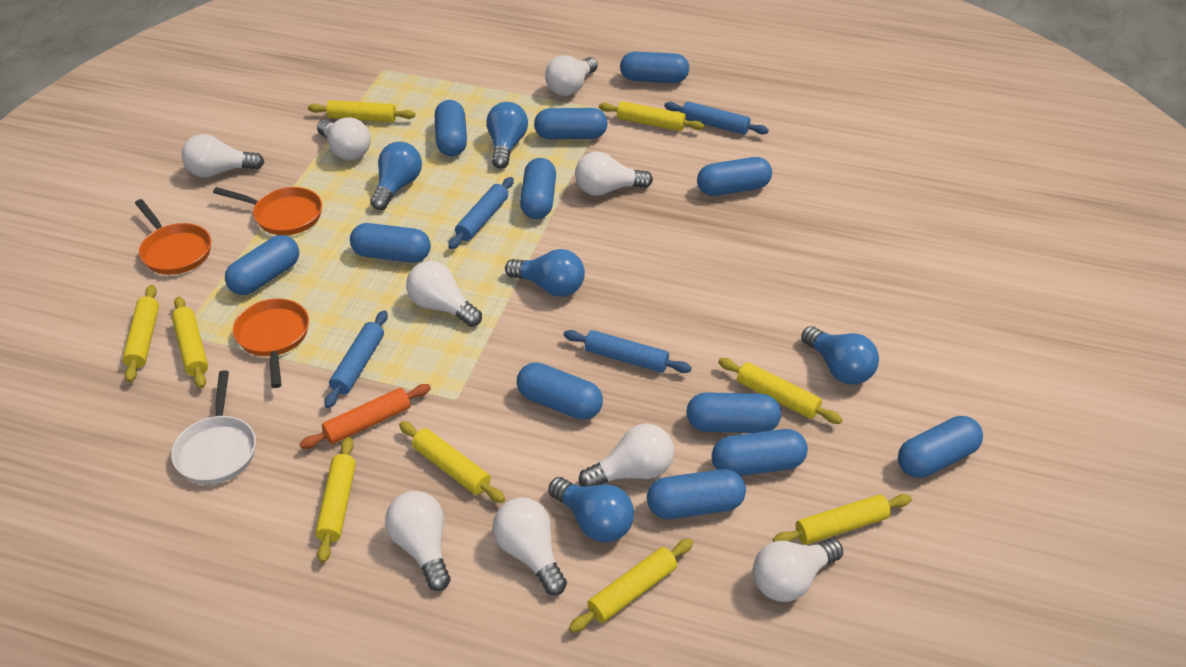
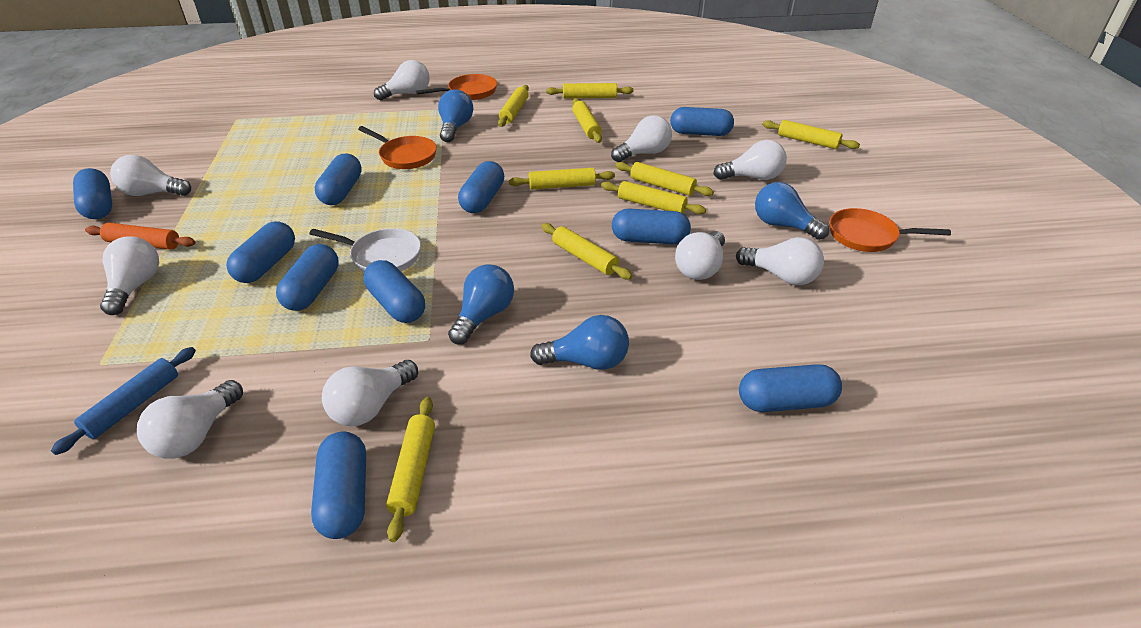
blue capsule: [225,235,299,295] [350,223,431,263] [435,100,467,156] [517,362,603,420] [520,158,556,219] [534,108,608,139] [620,52,689,83] [647,469,746,519] [686,392,781,433] [697,157,772,196] [712,429,808,476] [898,416,983,478] = 12 -> [73,168,112,219] [226,221,295,283] [276,244,339,311] [311,431,366,539] [314,153,362,205] [363,260,425,323] [458,161,504,213] [612,209,691,244] [670,107,734,136] [739,364,842,412] = 10
blue light bulb: [370,142,422,210] [486,102,528,169] [505,249,585,297] [548,477,634,543] [801,326,879,385] = 5 -> [438,89,473,142] [448,264,514,344] [530,315,629,370] [755,182,829,240] = 4
blue rolling pin: [324,310,388,408] [448,177,514,249] [563,330,692,373] [664,101,769,135] = 4 -> [51,347,196,455] = 1

